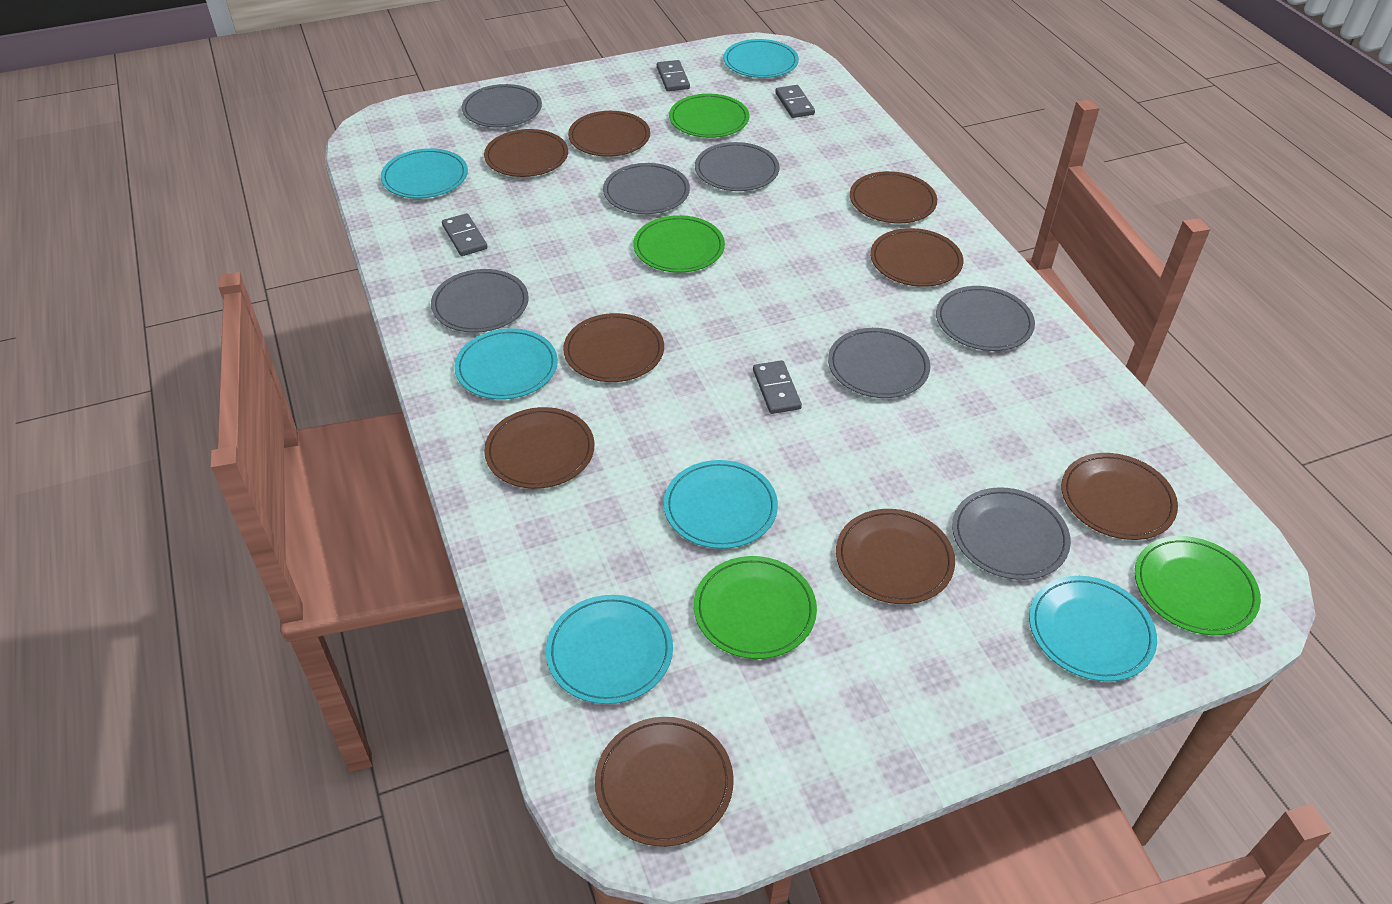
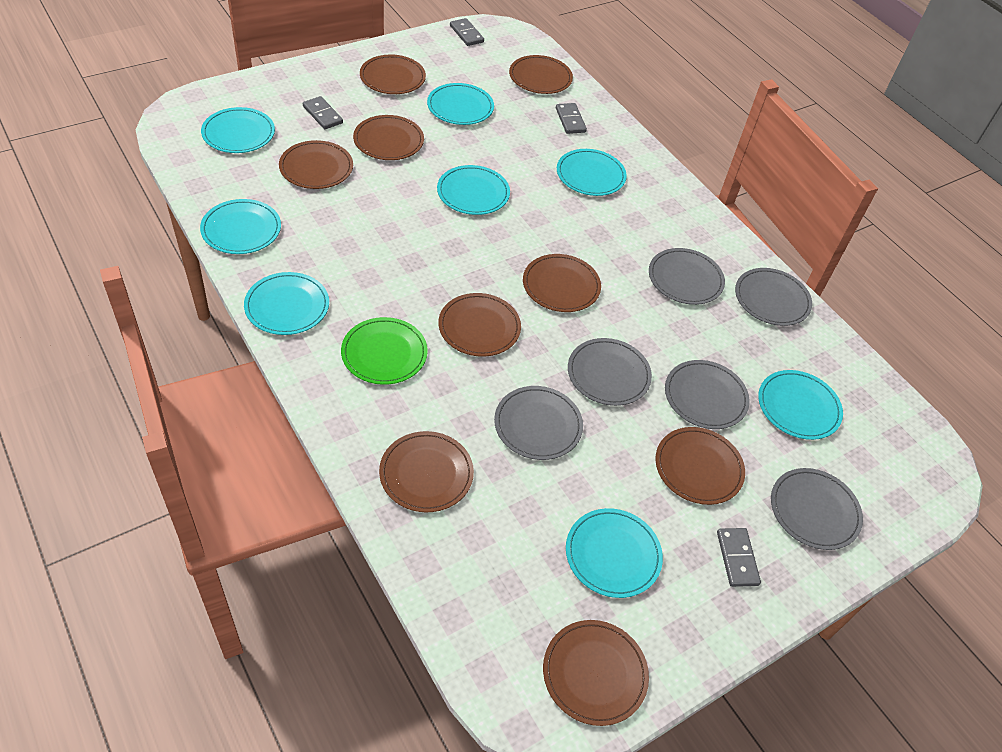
green plate: [633,215,725,273] [669,94,749,138] [694,556,817,659] [1135,536,1261,635] = 4 -> [341,317,428,385] = 1
grey plate: [431,269,529,333] [462,84,542,128] [603,163,690,214] [695,142,779,191] [828,328,930,398] [936,286,1035,351] [952,487,1071,580] = 7 -> [494,386,583,460] [568,338,652,406] [649,248,725,305] [665,360,750,429] [735,268,812,326] [771,468,863,550] = 6
turquoise plate: [381,148,468,198] [455,328,558,399] [546,595,673,704] [664,460,778,549] [724,39,799,78] [1029,576,1157,682] = 6 -> [200,199,281,254] [201,107,275,153] [244,272,329,335] [427,83,494,125] [437,165,510,215] [557,149,627,196] [566,508,663,598] [758,370,843,440] = 8

